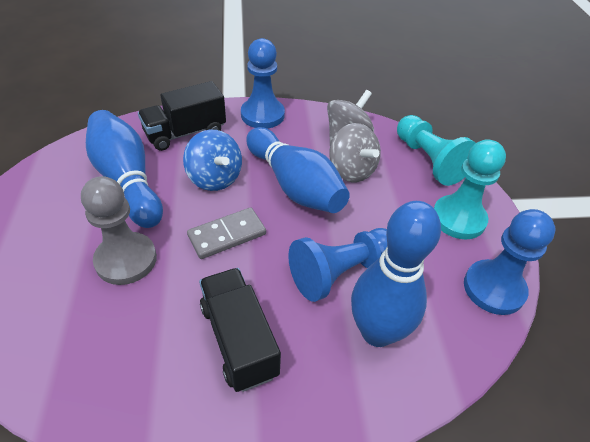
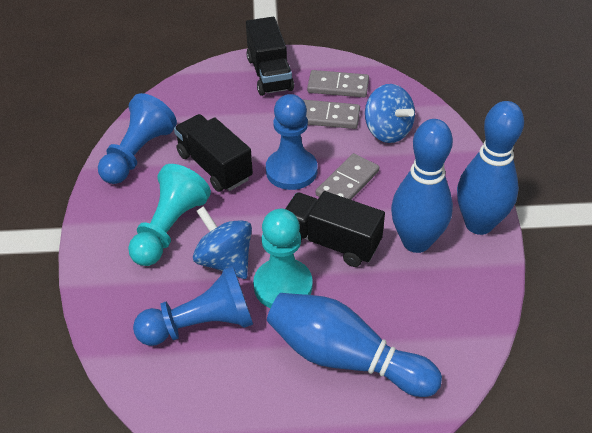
black truck: [138,81,226,151] [199,268,281,392] = 2 -> [174,114,253,192] [246,17,294,96] [285,191,385,267] = 3
blue spinning top: [183,130,242,191] = 1 -> [193,206,252,279] [365,84,415,143] = 2
grey domino: [187,207,266,259] = 1 -> [302,99,360,129] [307,70,369,98] [316,153,379,200] = 3
grey pawn: [81,176,157,285] = 1 -> none = 0
grey spinning top: [327,90,374,145] [329,123,381,182] = 2 -> none = 0

